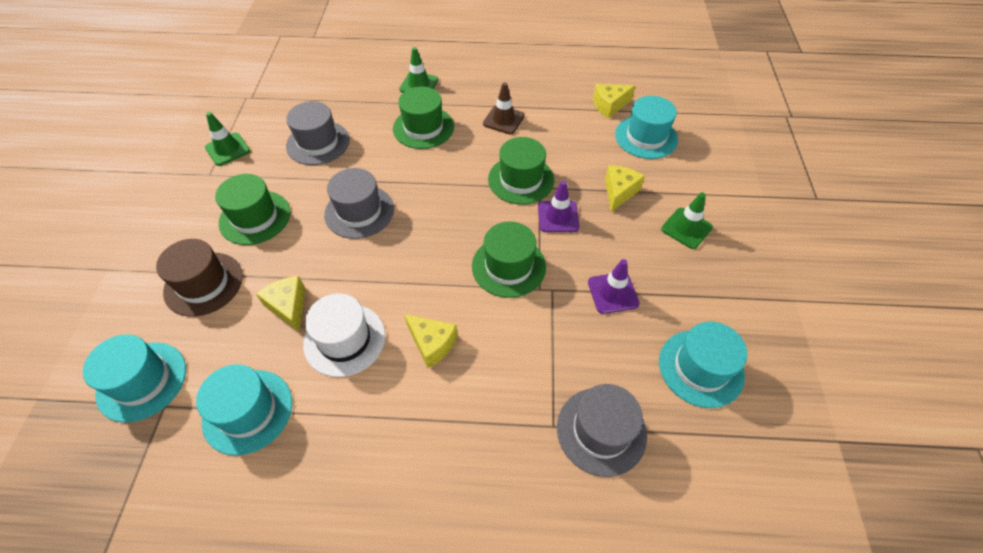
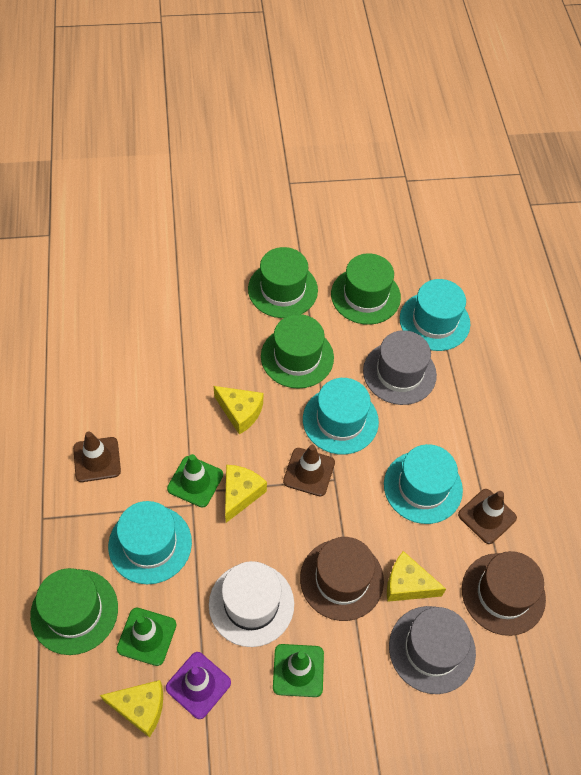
brown hat: [156,239,243,317] = 1 -> [300,537,384,621] [462,551,546,636] = 2
brown traffic cone: [483,82,525,134] = 1 -> [73,431,121,482] [283,445,335,497] [458,489,517,544] = 3
grey hat: [286,101,350,165] [324,168,394,239] [557,384,647,477] = 3 -> [363,330,437,405] [389,606,476,694] = 2
purple traffic cone: [538,180,579,232] [588,259,640,314] = 2 -> [166,652,231,719] = 1

